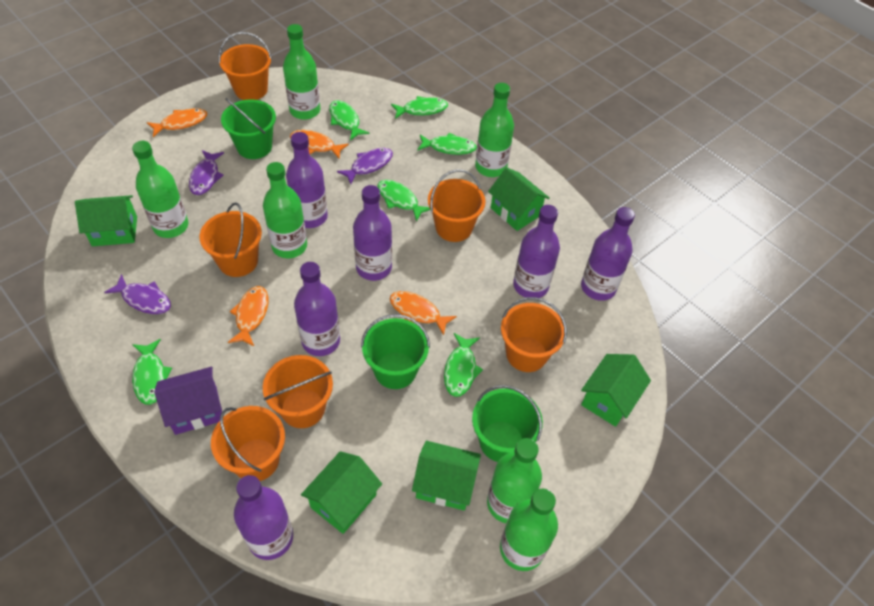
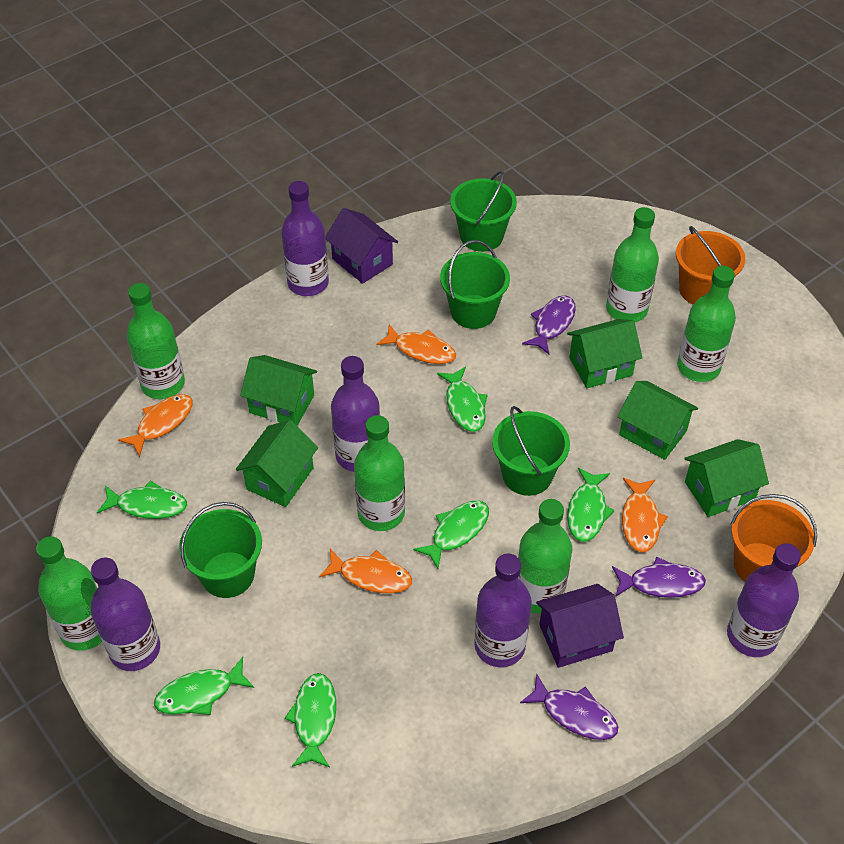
green bucket: [221,98,276,159] [361,314,430,389] [472,385,543,462] = 3 -> [179,502,262,598] [440,240,510,329] [450,171,517,252] [492,406,570,496] = 4
orange bucket: [200,203,262,277] [211,406,285,481] [218,32,272,100] [263,355,333,428] [428,169,485,242] [501,297,567,372] = 6 -> [676,226,745,304] [731,494,817,581] = 2
purple bottle: [234,475,293,560] [286,132,328,228] [294,262,340,356] [353,185,392,281] [513,205,560,298] [581,207,635,301] = 6 -> [90,557,160,671] [281,181,329,296] [331,356,380,472] [474,554,532,667] [727,543,801,657] = 5
purple house: [154,367,222,435] = 1 -> [325,208,398,284] [536,584,624,668] = 2

